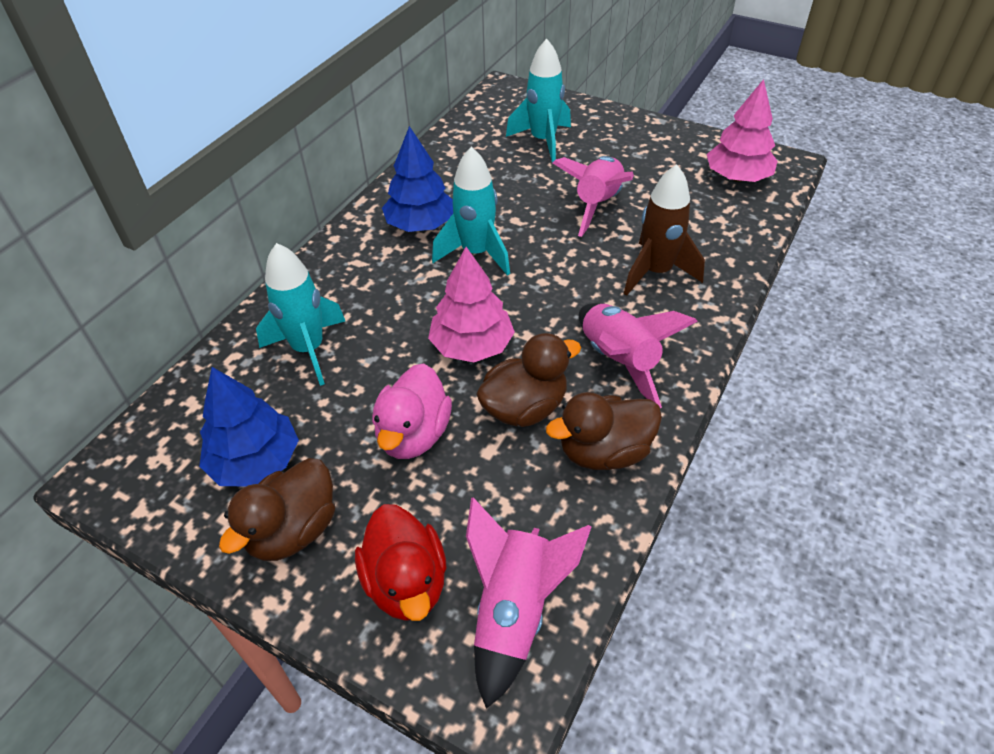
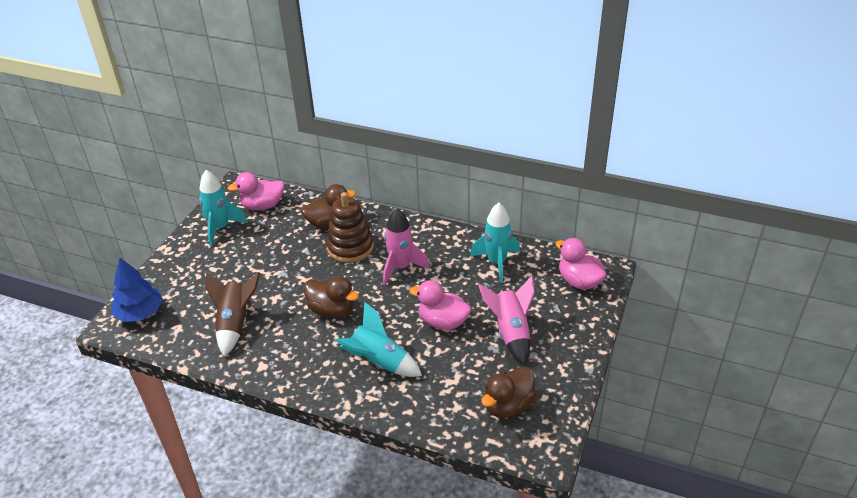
blue tree: [199,367,299,487] [382,126,453,232] = 2 -> [111,257,163,322] = 1
brown stacking toy: none = 0 -> [326,192,374,263] = 1
pink duck: [372,363,452,459] = 1 -> [227,172,284,210] [409,280,471,330] [555,238,607,290] = 3
pink rocket: [466,497,591,709] [553,156,634,237] [579,303,698,408] = 3 -> [383,208,430,285] [478,276,535,366] = 2
pink tree: [428,247,515,362] [707,79,778,182] = 2 -> none = 0
red duck: [355,504,447,621] = 1 -> none = 0

